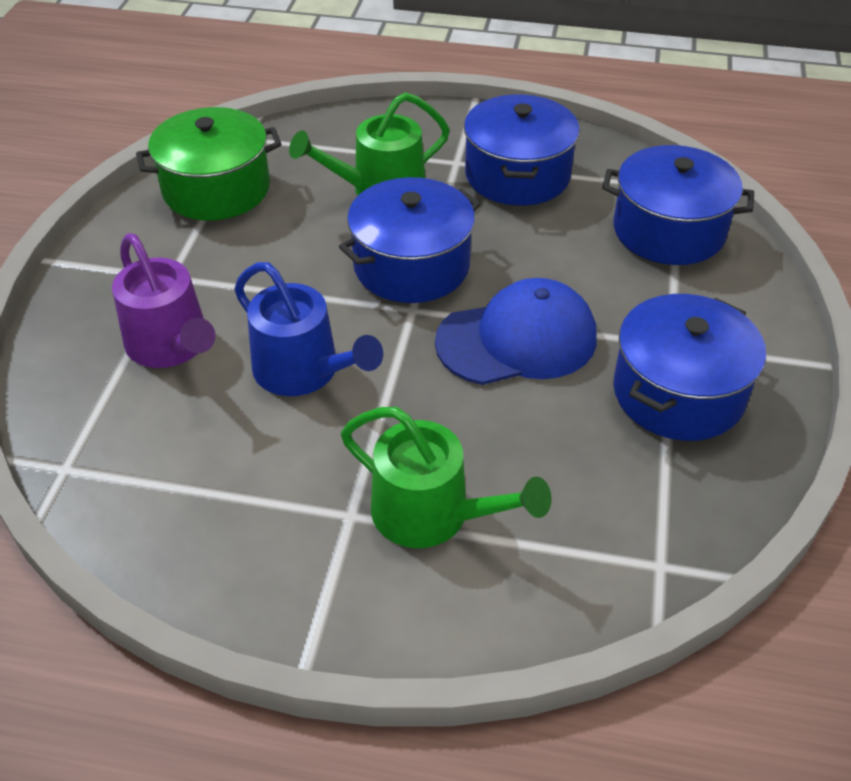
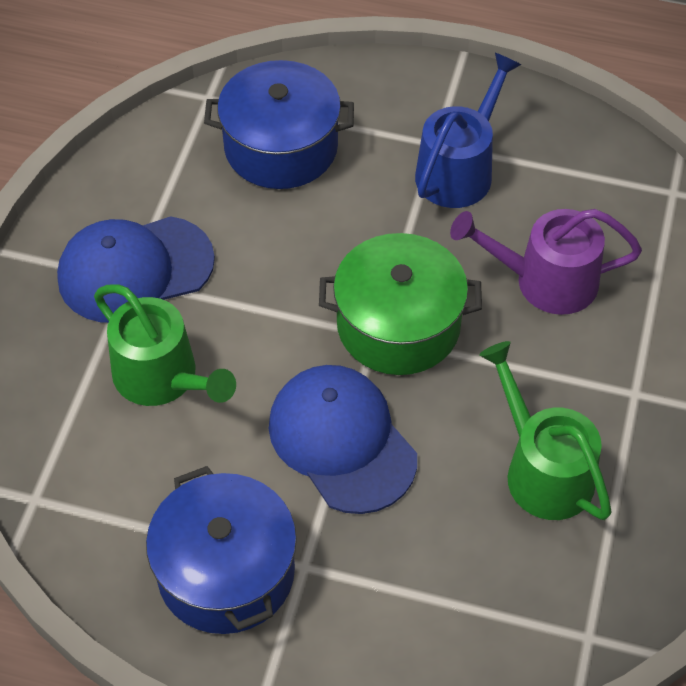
blue cap: [435,278,597,385] = 1 -> [57,216,215,323] [269,365,417,514] = 2
blue pot: [339,177,481,303] [464,94,580,206] [602,145,754,265] [613,294,766,441] = 4 -> [146,466,297,634] [204,60,354,189] = 2

